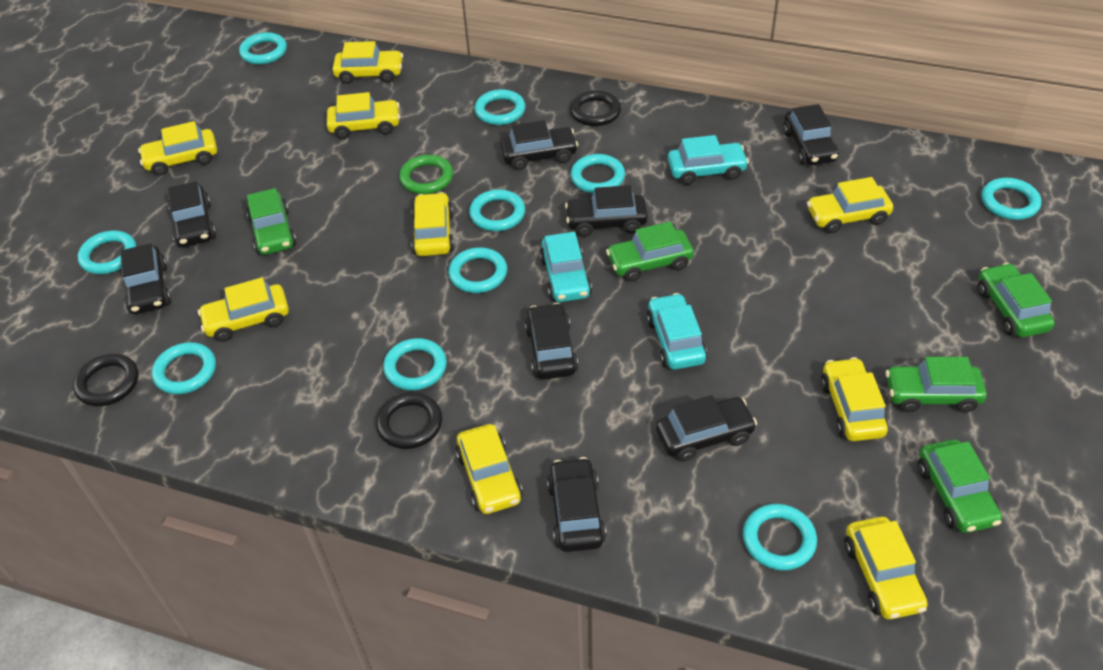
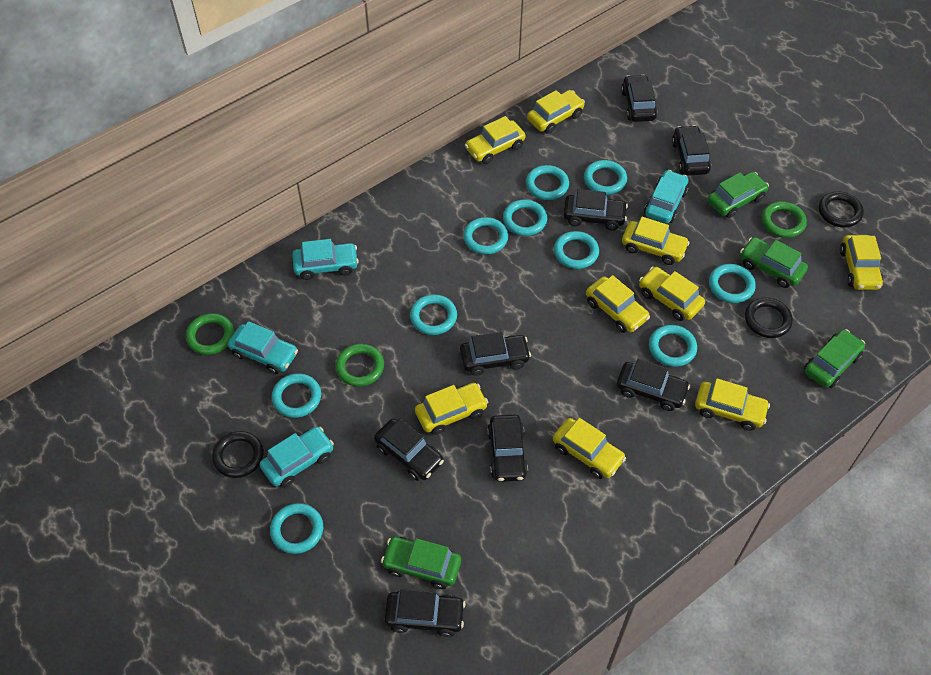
green car: [246,188,297,255] [606,222,694,282] [886,357,987,412] [918,439,1002,533] [978,263,1055,337] = 5 -> [381,537,461,589] [707,172,769,218] [740,237,808,288] [804,329,865,388] = 4
green ring: [399,155,453,194] = 1 -> [186,313,234,355] [336,344,384,387] [762,201,807,238] = 3
turquoise car: [539,232,592,302] [646,293,707,370] [668,135,749,185] = 3 -> [228,321,298,374] [260,426,334,488] [292,239,359,280] [644,170,689,223] = 4

